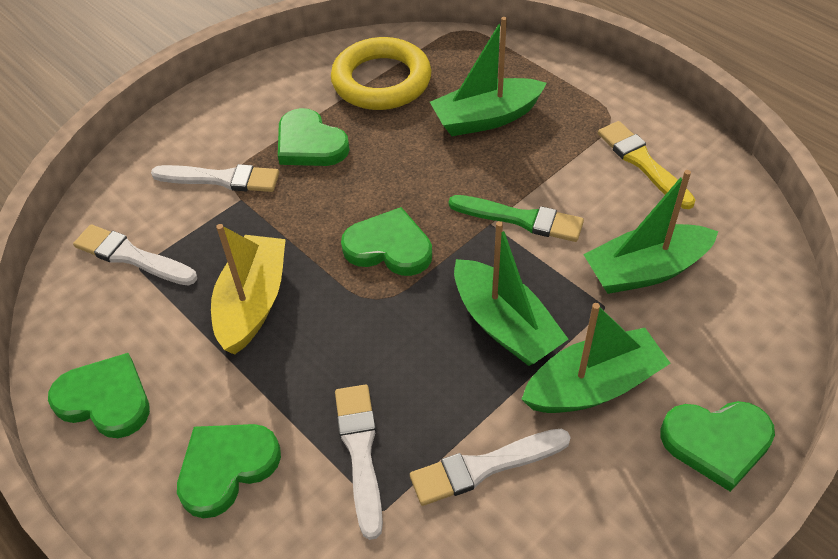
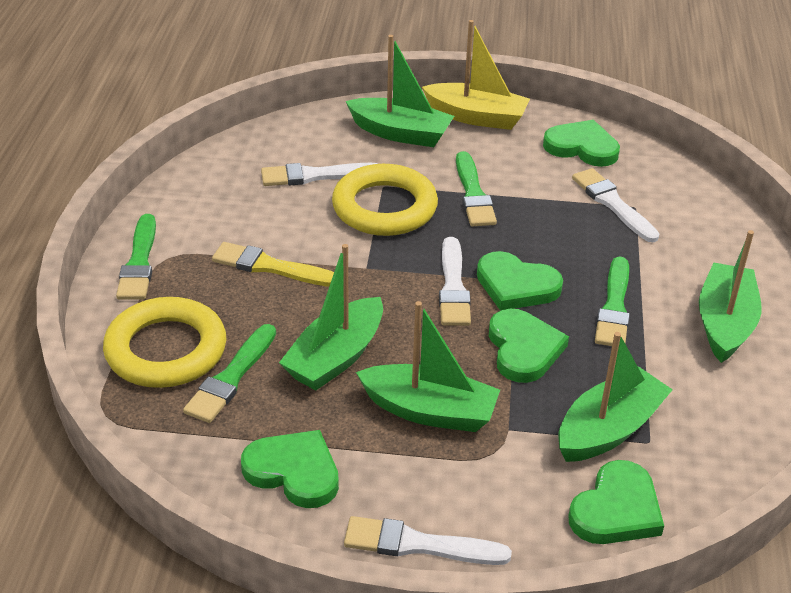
green boat: [430,17,547,136] [454,221,568,366] [521,303,671,413] [583,170,718,294] = 4 -> [279,244,383,390] [346,35,454,147] [356,301,500,432] [558,332,673,462] [699,230,762,363] = 5
green brush: [449,195,584,242] = 1 -> [116,214,156,300] [183,324,276,423] [456,151,497,226] [595,256,630,346] = 4
yellow ring: [331,37,431,110] = 1 -> [103,297,227,388] [332,164,438,236] = 2

